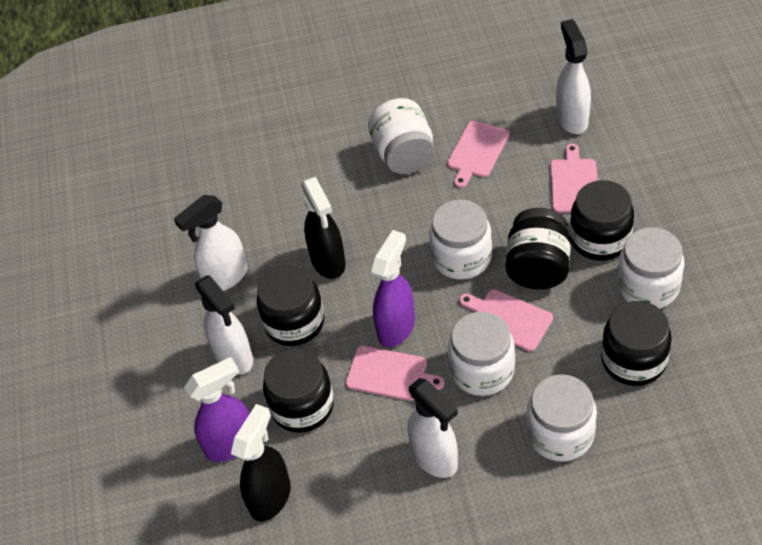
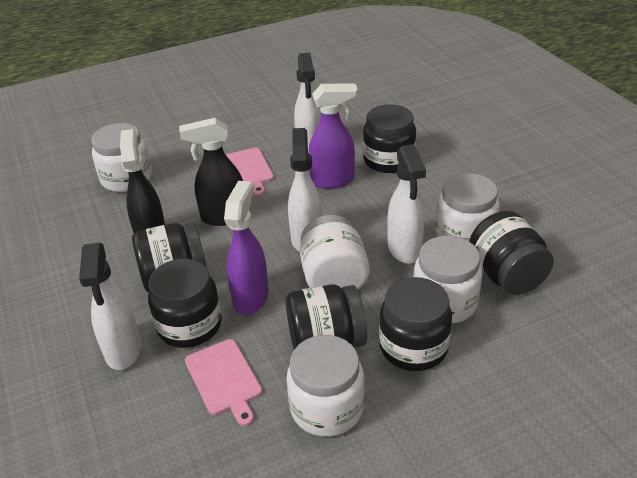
black jar: [257,265,324,346] [263,348,334,433] [506,208,571,289] [570,180,634,261] [601,301,672,386] = 5 -> [132,222,206,293] [148,259,222,348] [286,284,367,349] [363,104,416,173] [379,277,452,371] [469,211,554,295] = 6
pink cutting board: [346,346,444,401] [447,121,509,188] [459,289,553,352] [550,144,598,213] = 4 -> [185,339,262,426] [225,148,274,196] = 2

